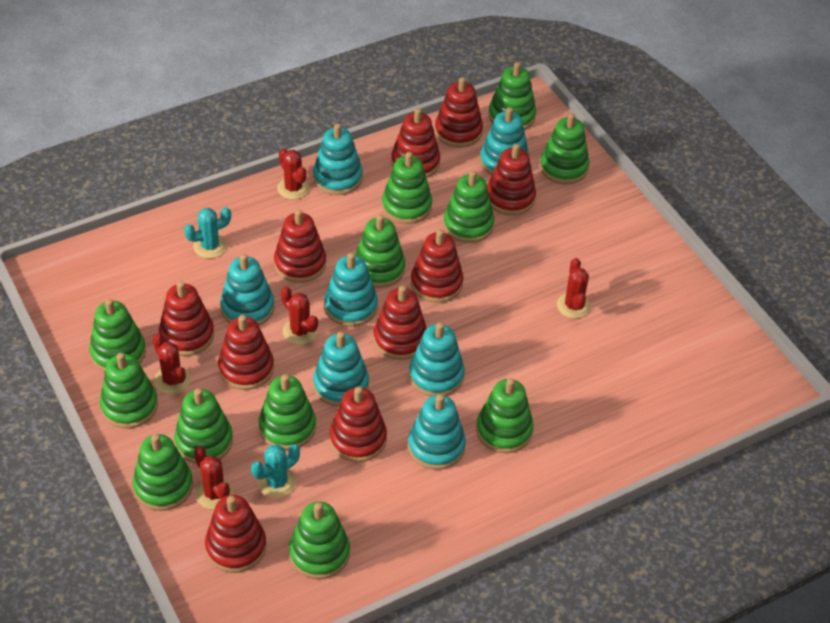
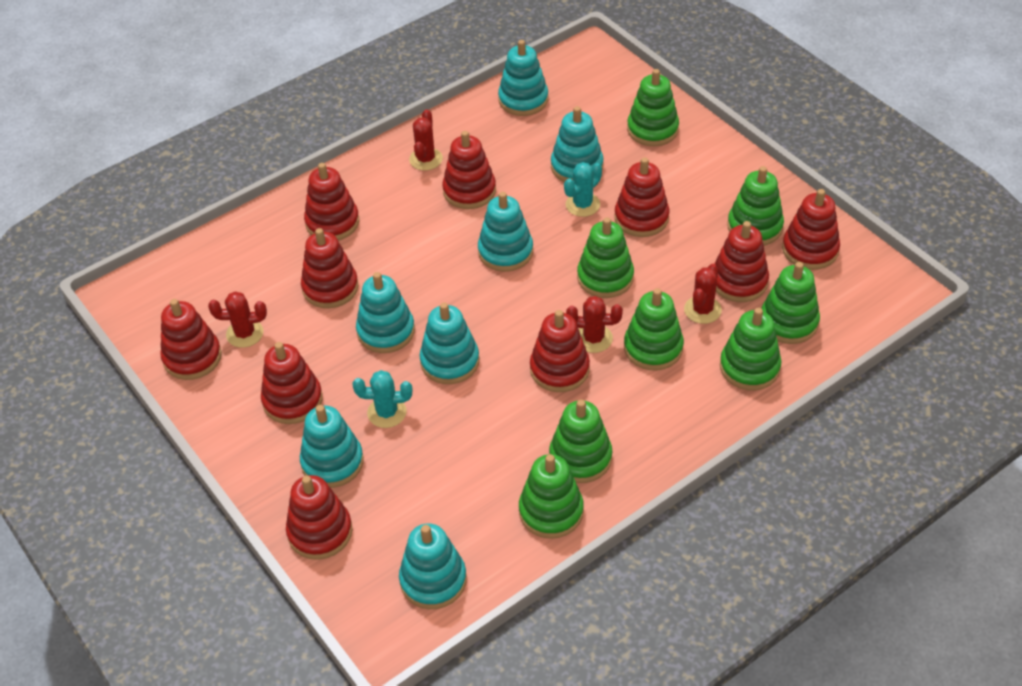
green stacking toy: [89,299,146,372] [100,353,158,428] [132,434,193,511] [174,388,233,464] [259,374,316,450] [289,502,350,579] [355,215,405,288] [382,152,432,224] [443,171,494,243] [476,378,534,453] [488,62,536,130] [540,113,589,184] = 12 -> [519,454,584,539] [549,399,613,483] [577,217,634,298] [624,288,684,370] [627,69,679,146] [720,308,781,390] [727,166,784,246] [761,262,820,344] = 8
red cactus: [153,333,191,394] [194,446,234,509] [277,148,310,200] [281,286,318,345] [557,258,591,319] = 5 -> [208,291,267,348] [409,109,443,171] [566,296,623,353] [684,264,722,324] = 4

